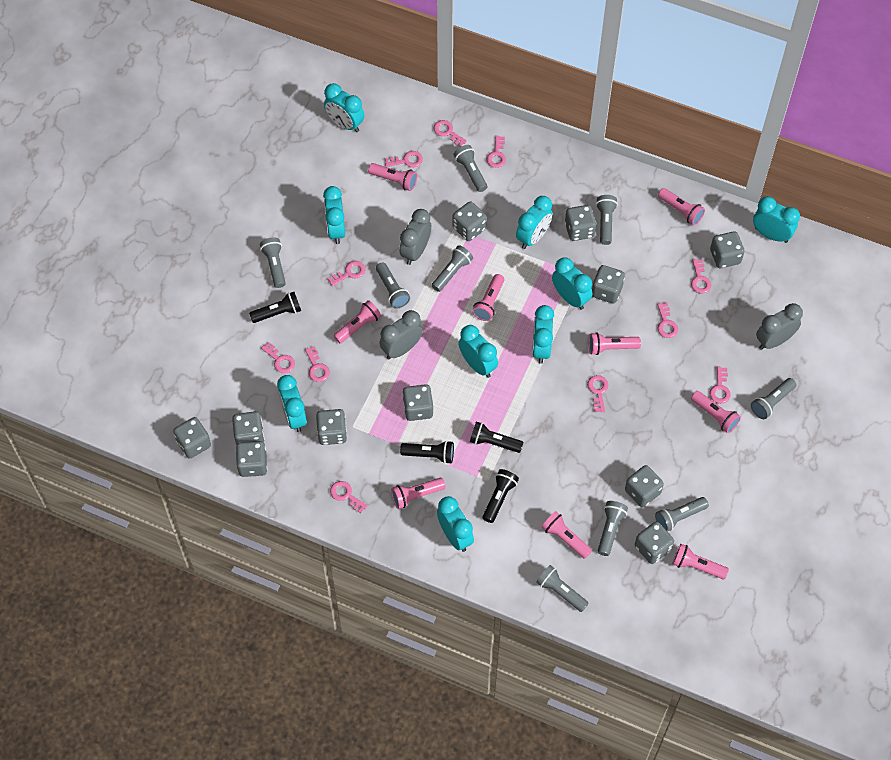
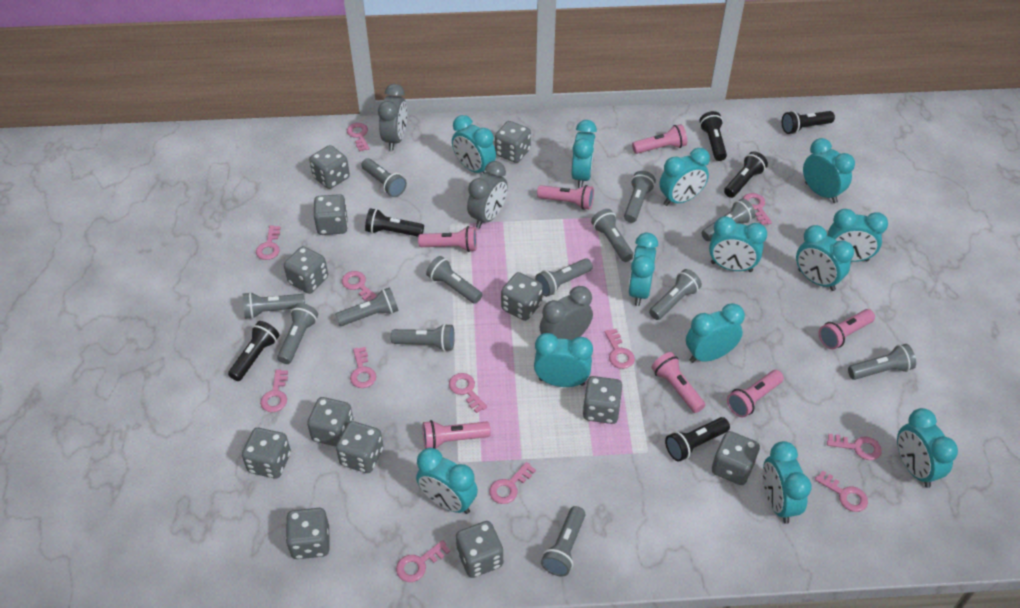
black flashlight: [249,292,301,323] [400,440,454,464] [470,422,524,453] [483,469,519,523] = 4 -> [228,321,279,381] [365,208,424,237] [665,417,730,462] [700,111,727,161] [724,151,768,198] [782,111,835,134] = 6
grey dice: [173,417,211,459] [232,411,264,445] [236,441,267,477] [316,409,347,445] [402,384,434,421] [453,201,487,241] [565,205,596,241] [592,265,625,303] [625,465,664,507] [635,521,674,564] [710,231,745,268] = 11 -> [242,428,291,479] [284,246,328,294] [286,508,329,559] [307,397,354,446] [309,145,350,189] [314,194,348,235] [336,421,383,473] [456,521,503,578] [495,121,531,163] [501,272,543,321] [583,376,622,424] [712,431,760,485] = 12
grey flashlight: [260,238,286,288] [376,262,410,309] [432,245,473,292] [453,145,487,192] [536,565,589,612] [596,195,618,245] [598,501,628,556] [655,497,709,531] [751,378,796,419] = 9 -> [243,292,305,319] [277,303,318,364] [335,287,398,326] [362,158,407,197] [391,324,455,352] [426,256,482,304] [535,258,593,297] [541,506,585,576] [591,209,634,262] [624,171,656,223] [649,269,702,320] [701,198,755,241] [848,344,916,380] = 13
pink flashlight: [333,300,381,343] [368,163,417,191] [391,478,446,509] [472,274,505,321] [541,511,592,559] [589,332,641,355] [658,188,705,225] [672,544,729,579] [691,391,741,433] = 9 -> [418,226,477,252] [423,420,491,449] [537,185,594,210] [632,124,687,154] [651,352,705,413] [727,370,784,417] [819,309,875,349] = 7
pink key: [261,342,295,373] [305,346,330,382] [328,261,365,286] [330,481,368,513] [385,151,423,167] [434,120,467,147] [486,136,506,168] [587,375,608,412] [657,303,678,338] [691,259,711,293] [710,367,731,404] = 11 -> [256,226,281,260] [260,369,288,412] [342,271,377,301] [347,123,370,151] [350,347,376,388] [396,540,450,582] [449,373,487,413] [489,462,536,504] [605,329,635,369] [743,193,772,225] [815,470,868,512] [827,434,882,460] = 12
turquoise clock: [277,375,307,432] [323,186,345,244] [324,83,364,132] [437,496,474,552] [458,325,498,378] [516,196,553,249] [532,305,554,364] [552,257,592,310] [753,196,800,243] = 9 -> [416,448,478,514] [452,115,496,173] [534,333,593,387] [571,120,597,188] [628,233,658,306] [659,148,710,206] [686,303,745,363] [709,216,767,272] [763,441,811,524] [796,225,854,291] [803,138,855,203] [828,209,888,262] [897,408,958,488] = 13

